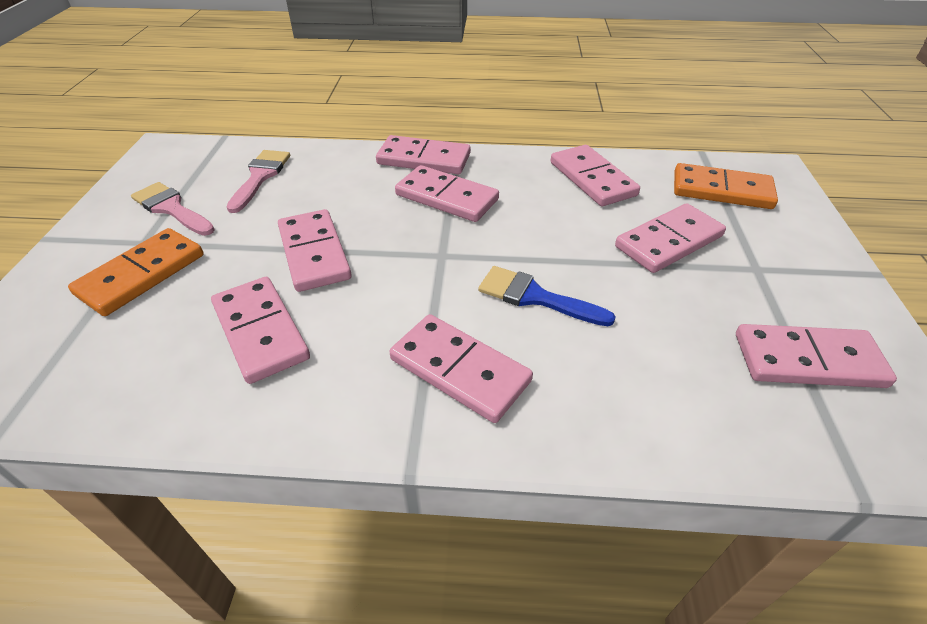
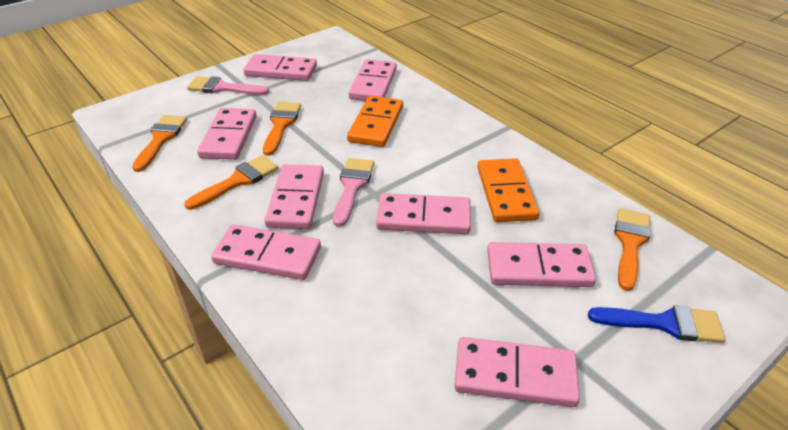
orange brush: none = 0 -> [132,115,187,172] [184,155,278,210] [263,102,301,156] [614,208,650,291] = 4

